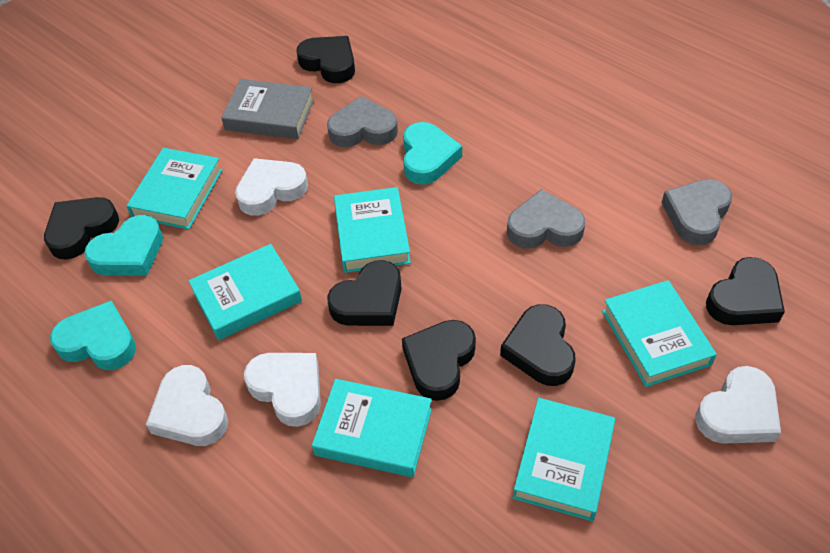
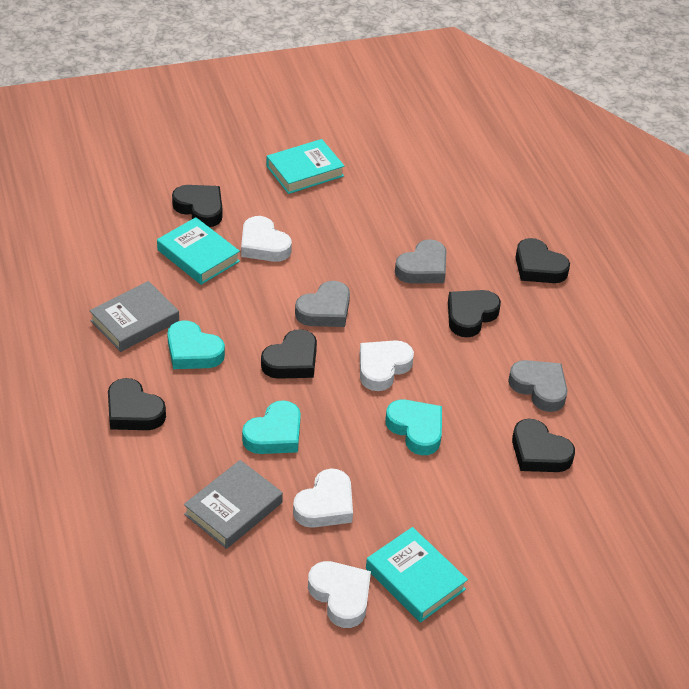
grey book: [221,79,314,139] = 1 -> [89,281,179,352] [184,460,283,549] = 2
turquoise book: [127,148,222,230] [188,244,302,340] [312,379,432,477] [334,187,411,273] [513,398,615,521] [602,280,717,387] = 6 -> [157,217,240,285] [266,139,345,194] [366,527,468,622] = 3

